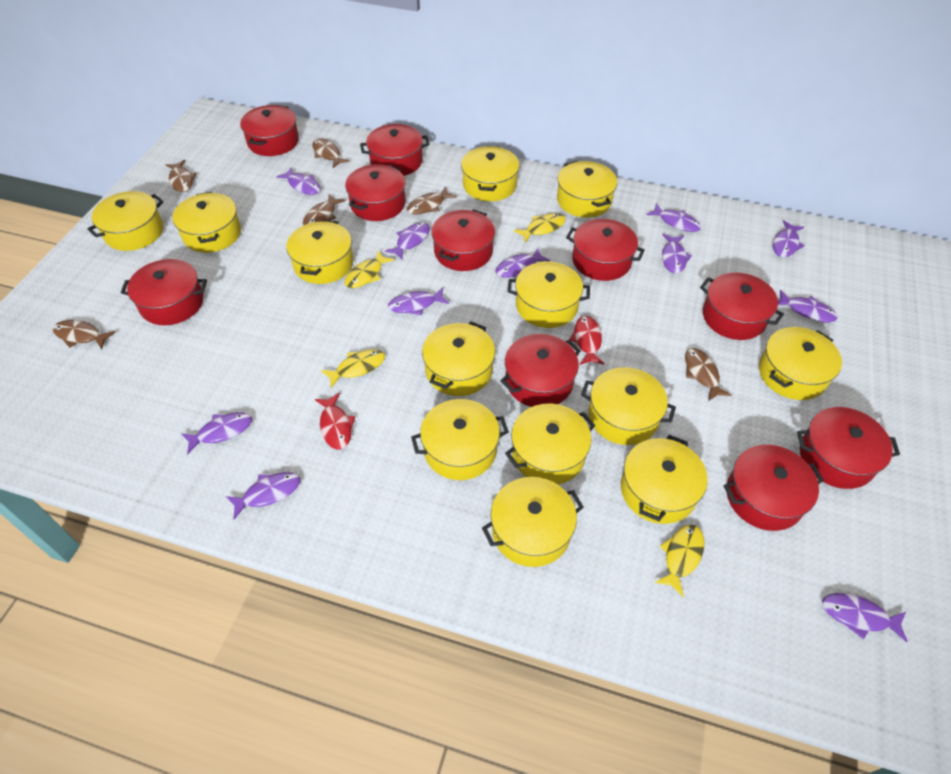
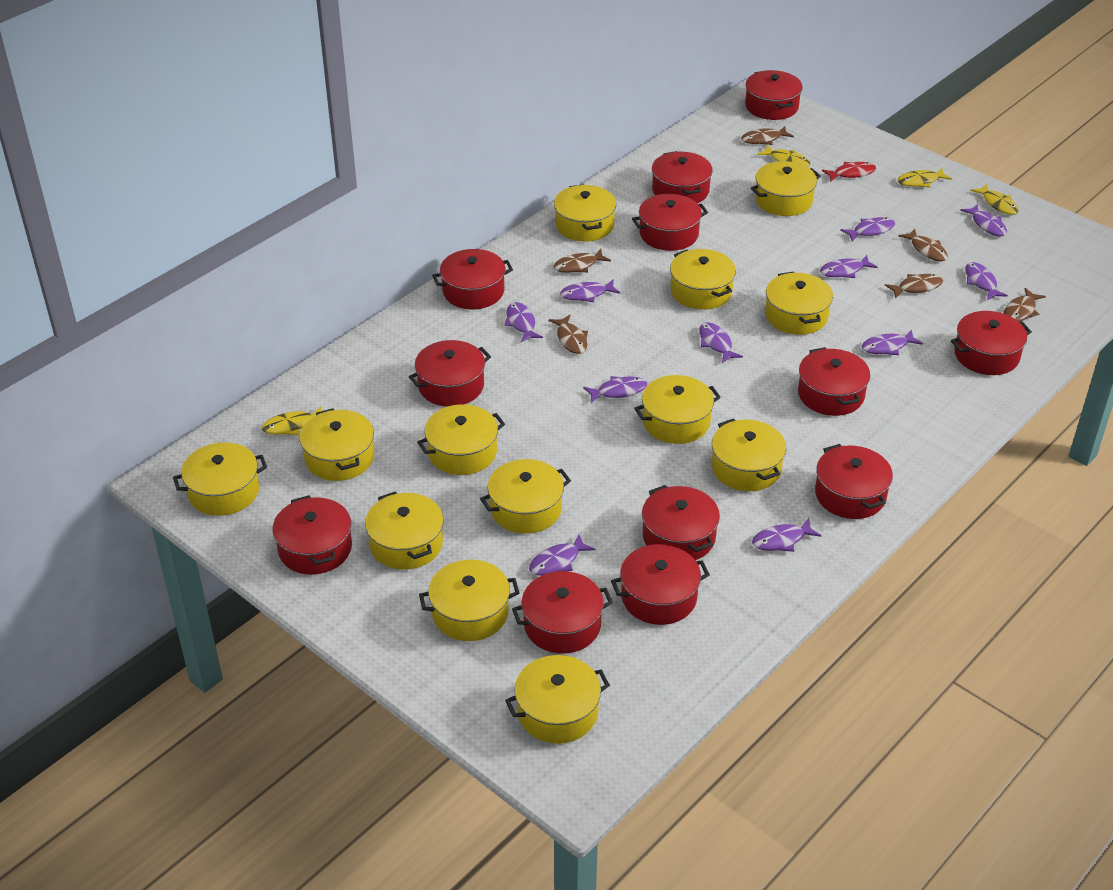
red fish: [315,393,355,449] [569,316,604,365] = 2 -> [822,162,876,182] = 1
red pot: [121,259,207,325] [240,105,299,156] [345,164,406,221] [360,124,430,176] [432,209,495,271] [500,334,581,407] [566,219,645,281] [700,273,784,340] [724,445,824,531] [797,407,900,489] = 10 -> [272,495,352,575] [409,340,491,407] [432,249,513,309] [512,571,613,654] [611,544,710,625] [632,194,708,251] [642,485,720,560] [652,151,713,203] [745,70,803,120] [798,347,870,416] [815,444,893,519] [951,311,1032,375] = 12

